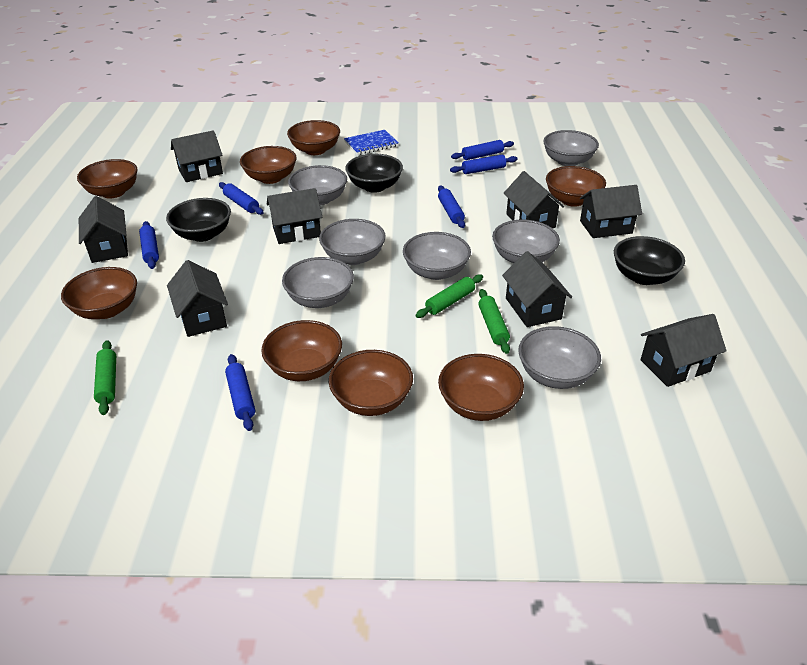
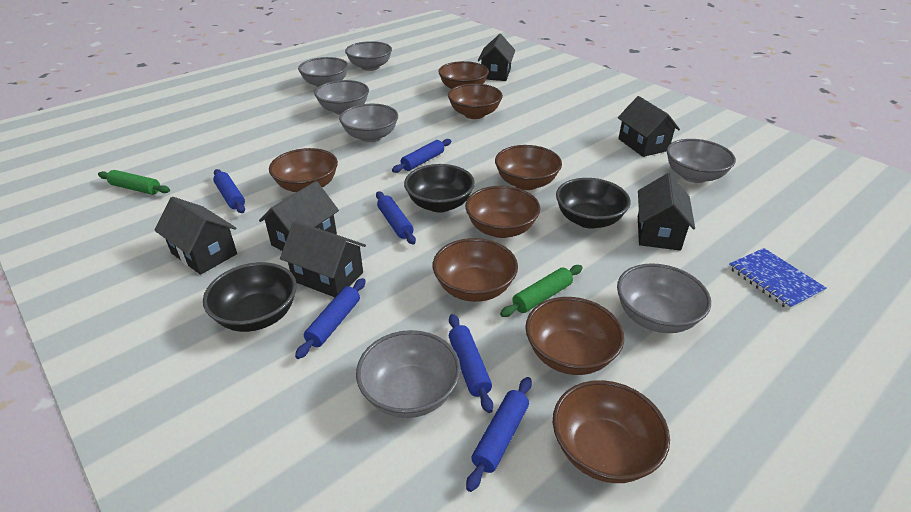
black house: [79,196,128,263] [167,260,228,337] [171,130,223,182] [267,188,322,244] [502,251,572,327] [503,171,564,228] [580,185,642,238] [640,314,727,387] = 8 -> [154,197,237,275] [259,181,339,251] [280,221,366,297] [478,34,515,81] [618,96,680,157] [638,173,695,251] = 6
green rolling pin: [94,340,116,415] [416,274,483,318] [478,289,510,354] = 3 -> [98,170,170,195] [500,265,583,317] = 2

